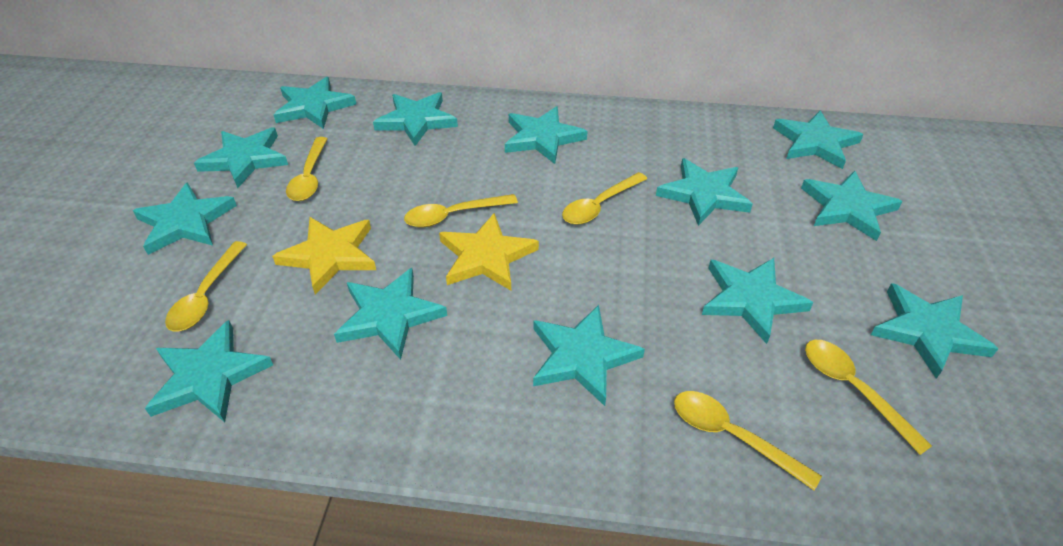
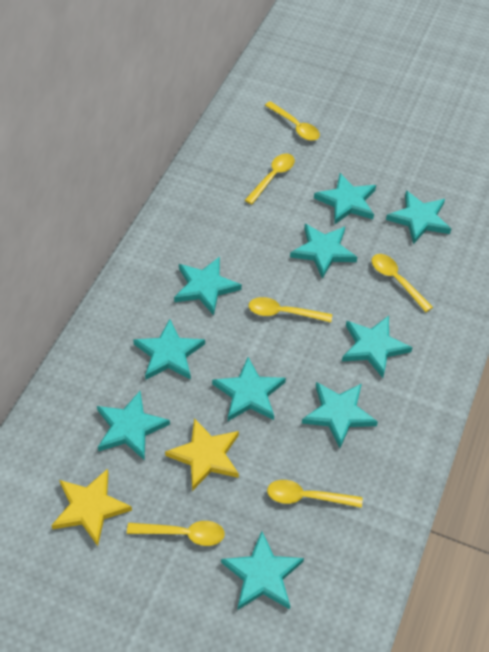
turquoise star: [133,182,237,255] [145,320,273,422] [194,127,288,188] [274,77,356,129] [334,268,447,360] [373,92,458,146] [505,106,587,164] [533,305,645,406] [656,158,753,226] [702,258,814,344] [773,110,863,169] [801,171,902,241] [871,283,998,379] = 13 -> [97,391,170,460] [133,319,205,380] [174,257,242,315] [212,357,286,421] [221,531,304,610] [290,224,357,279] [302,382,378,448] [314,173,376,225] [342,316,413,378] [386,191,451,244] = 10

